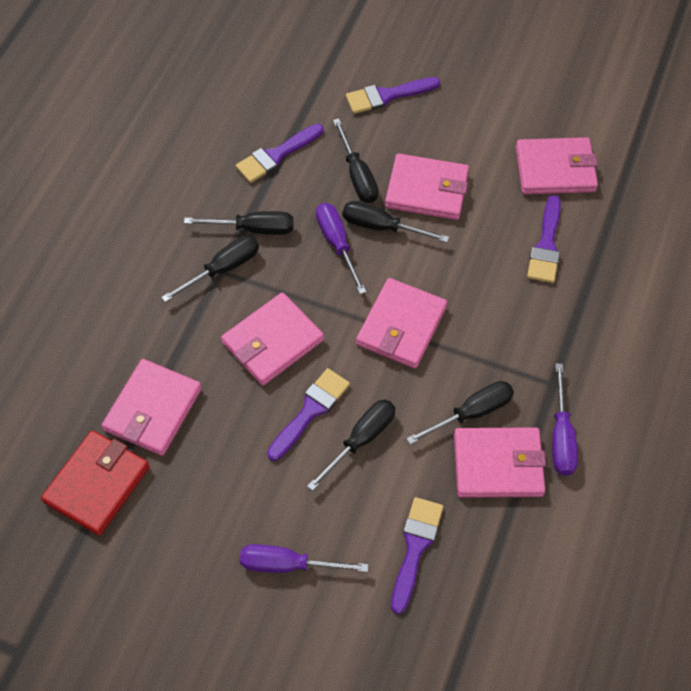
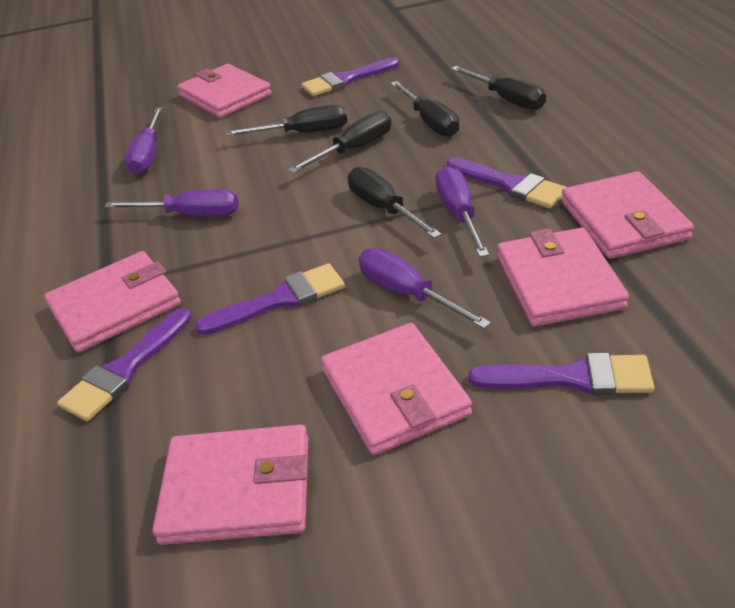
black screwdriver: [161,236,259,302] [184,211,294,235] [307,400,395,491] [333,118,378,203] [343,201,449,243] [406,381,514,445] = 6 -> [226,105,347,136] [288,111,391,173] [348,167,442,239] [391,81,459,137] [451,66,546,110] = 5
purple screwdriver: [240,544,369,573] [316,203,366,294] [552,364,578,476] = 3 -> [104,189,239,217] [125,107,163,174] [359,248,491,329] [435,166,489,257] = 4
red wallet: [41,430,150,536] = 1 -> none = 0

